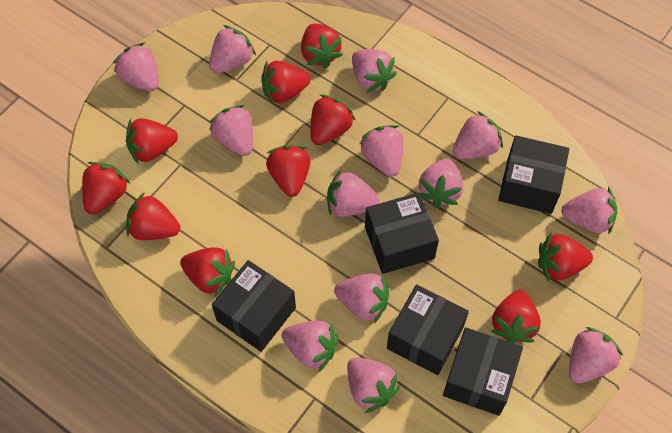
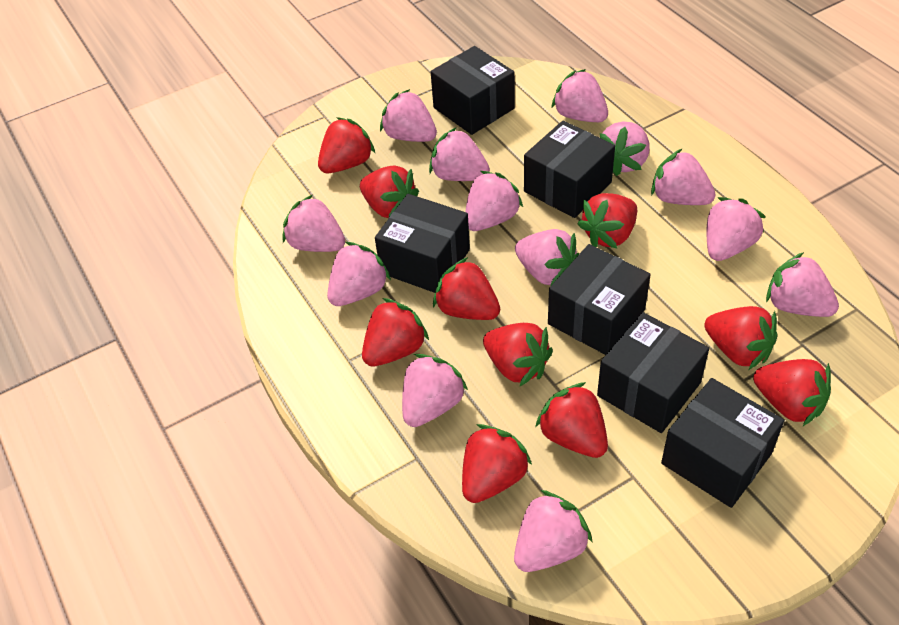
black box: [212,260,296,352] [365,192,439,274] [387,284,469,375] [443,327,523,416] [498,135,569,214] = 5 -> [375,194,470,293] [431,46,515,135] [524,121,615,218] [548,244,651,355] [597,312,709,433] [661,378,784,508] = 6

